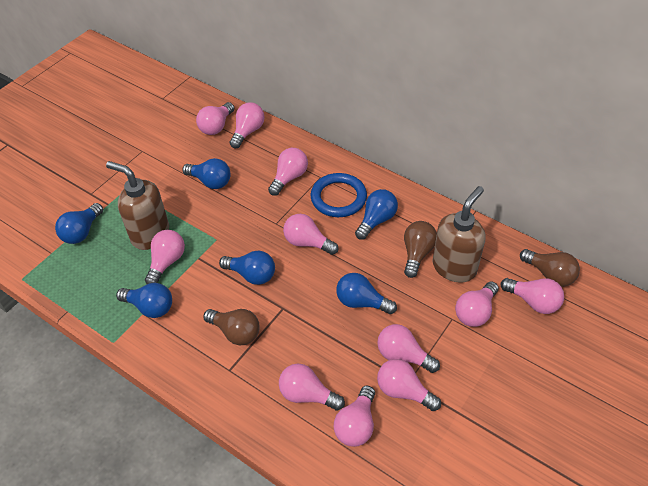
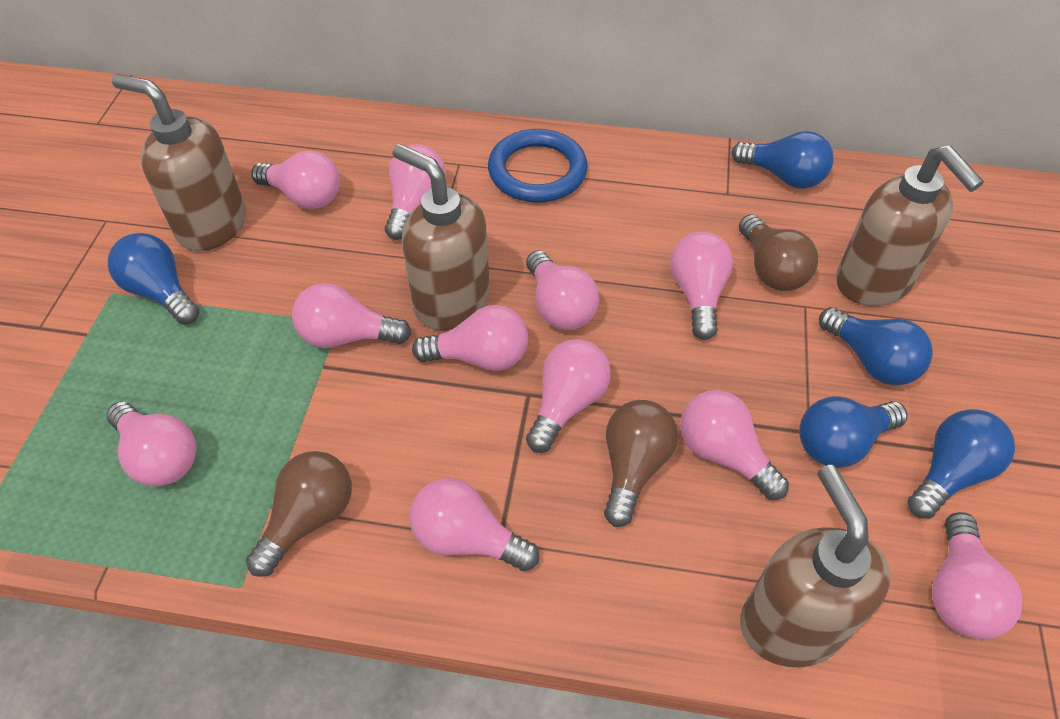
blue light bulb: [55,203,103,244] [116,283,172,318] [182,158,231,189] [219,251,275,285] [336,273,397,314] [355,189,398,240] = 6 -> [108,233,199,324] [731,131,834,189] [799,396,908,468] [819,307,933,386] [907,409,1015,519] = 5
brown soap dispenser: [106,161,169,250] [432,186,486,283] = 2 -> [112,74,246,251] [392,144,490,330] [740,465,891,667] [836,145,984,306] = 4

